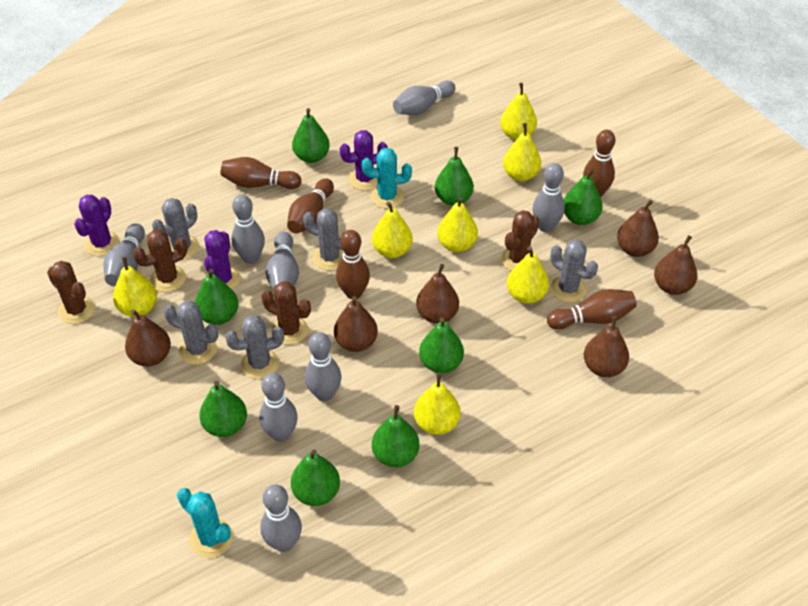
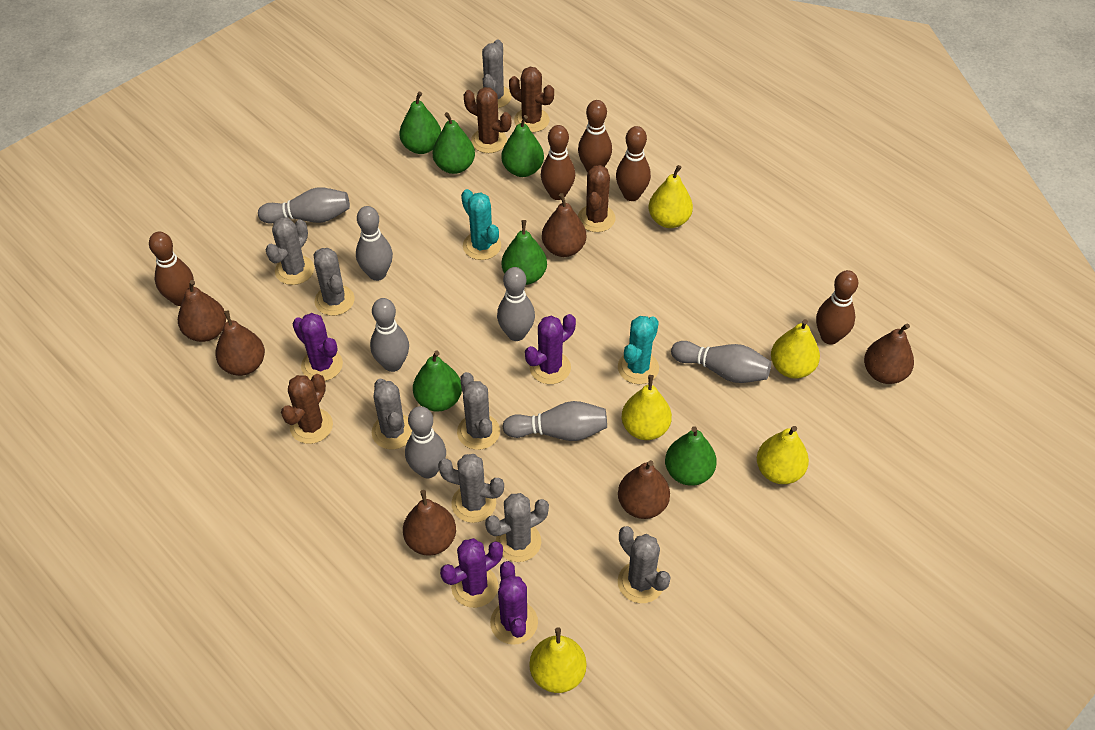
green pear: [195,269,238,325] [199,381,247,437] [291,450,340,506] [292,108,330,163] [372,405,419,467] [419,317,464,373] [435,147,474,206] [564,168,603,225] = 8 -> [399,91,441,154] [413,351,462,412] [432,112,475,174] [501,115,544,177] [502,220,547,285] [665,426,717,486] = 6
grey bowling pin: [103,223,145,287] [231,194,265,264] [259,373,298,442] [261,484,302,552] [265,232,299,291] [305,332,342,402] [393,81,456,115] [533,163,565,232] = 8 -> [258,187,350,223] [356,206,393,281] [370,298,409,372] [405,406,446,478] [497,267,535,341] [503,401,607,441] [671,341,771,383] = 7
grey cactus: [152,198,199,260] [164,301,219,365] [225,315,284,379] [303,208,346,270] [550,239,598,302] = 5 -> [266,217,314,285] [313,248,355,316] [372,379,412,449] [438,454,504,523] [457,372,500,450] [477,40,512,108] [485,493,549,562] [618,526,671,603] = 8
purple cactus: [74,195,120,256] [204,230,241,290] [340,130,388,190] = 3 -> [293,313,343,381] [440,538,503,608] [490,561,538,645] [525,314,576,384] = 4
yellow pear: [113,256,157,317] [372,202,413,258] [414,373,461,435] [437,197,478,252] [500,83,537,140] [503,123,541,181] [507,246,549,304] = 7 -> [529,627,586,693] [622,375,672,440] [649,165,693,228] [757,426,809,484] [771,319,820,379] = 5

